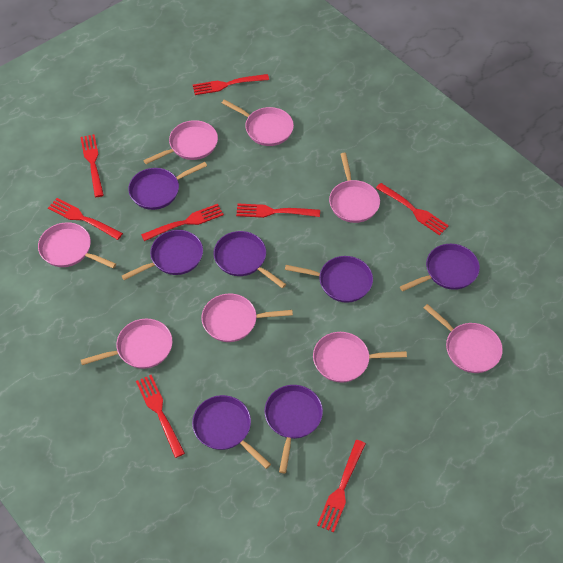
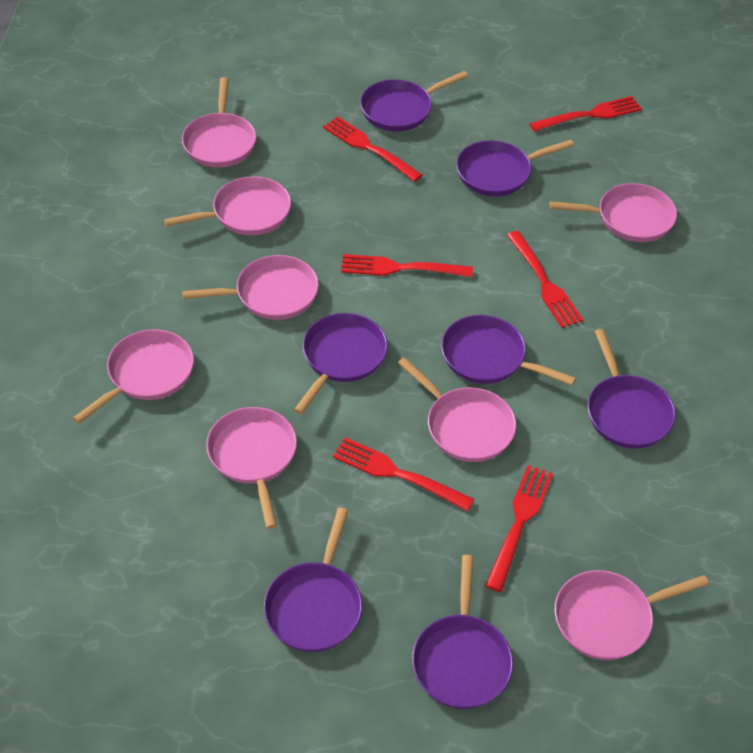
red fork: [48,198,123,240] [80,134,104,197] [136,375,185,458] [141,204,224,241] [193,74,269,95] [236,204,320,218] [317,440,366,532] [376,183,449,236] = 8 -> [323,116,422,182] [333,437,474,511] [341,254,473,277] [485,465,553,592] [507,231,583,328] [530,96,642,132] = 6

